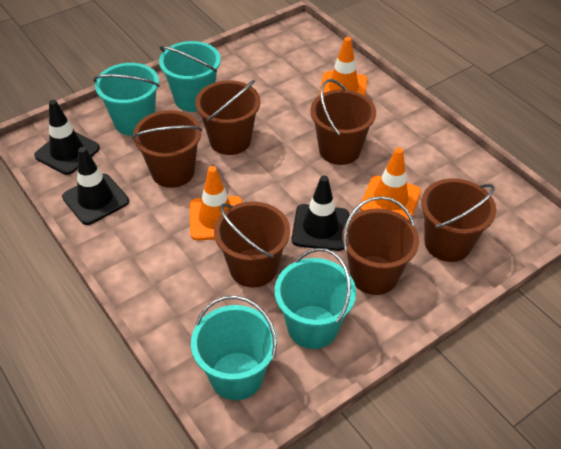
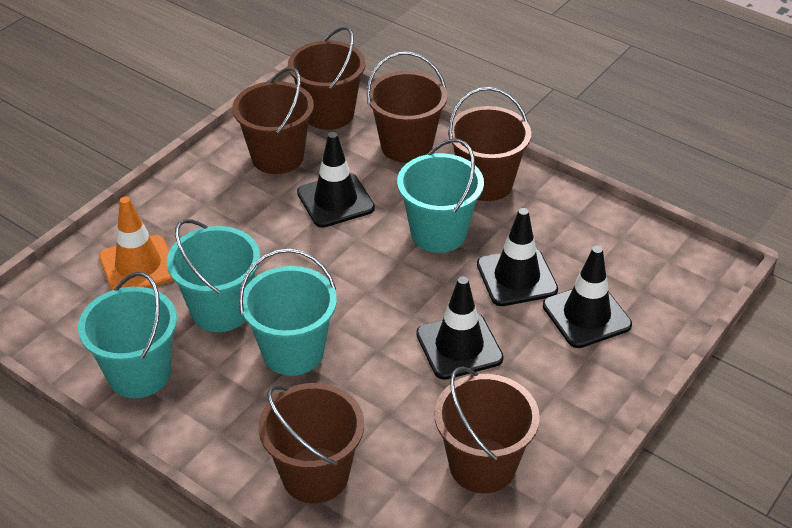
black traffic cone: [34,100,100,175] [62,147,129,225] [292,176,349,251] = 3 -> [297,132,375,228] [416,276,504,380] [477,208,558,306] [543,246,632,348] = 4
orange traffic cone: [189,166,242,241] [319,37,367,95] [360,147,421,220] = 3 -> [99,197,173,291] = 1

